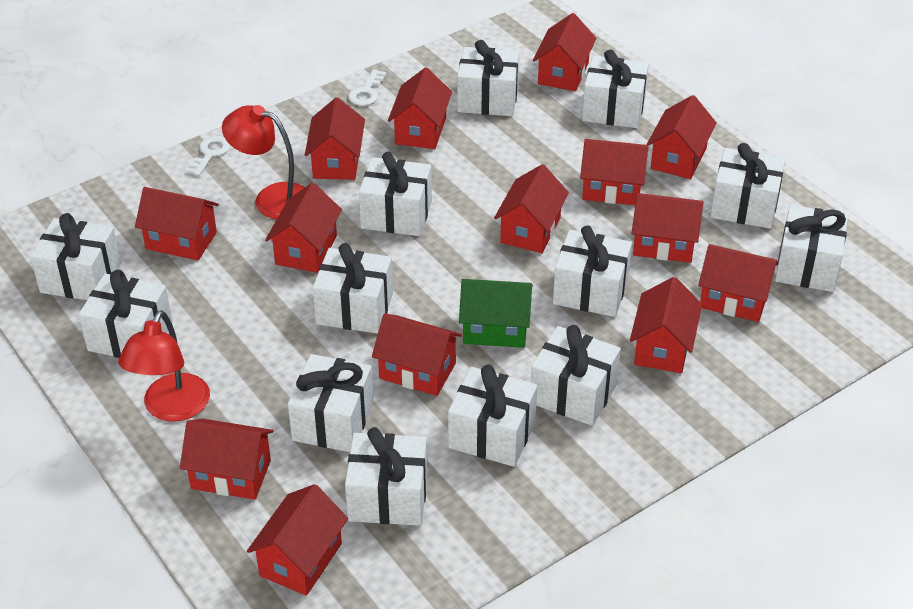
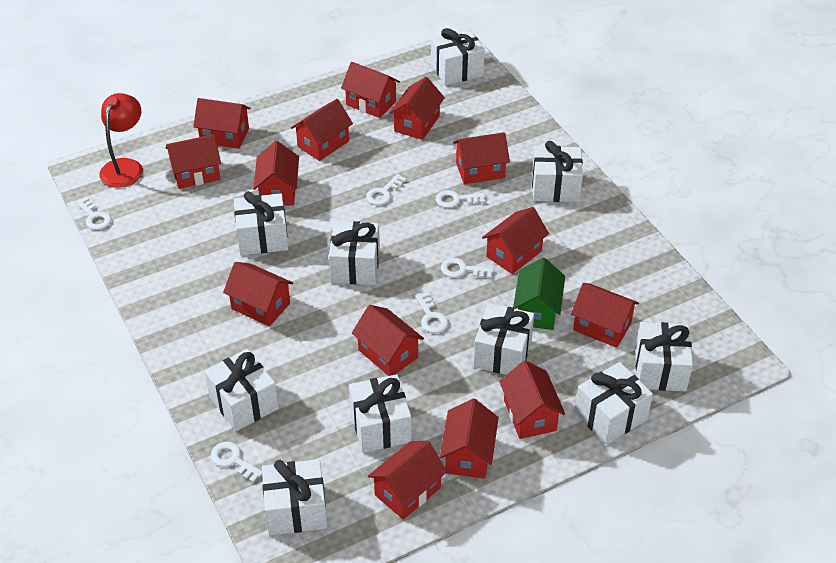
red lamp: [118,310,210,422] [222,105,305,219] = 2 -> [99,93,143,188] = 1
white gift: [30,213,121,300] [79,269,172,358] [288,354,374,452] [313,243,393,334] [345,427,428,526] [359,152,432,236] [448,365,538,467] [457,40,519,116] [531,325,621,426] [553,225,632,317] [582,50,649,128] [711,143,785,229] [775,205,848,292] = 13 -> [204,349,278,431] [234,191,288,255] [262,459,327,536] [329,221,380,285] [349,374,411,453] [431,28,485,86] [473,303,534,375] [532,141,583,202] [574,362,653,445] [635,322,693,391] = 10
white key: [186,136,231,176] [348,69,386,106] = 2 -> [76,197,112,230] [211,442,262,483] [366,174,407,205] [415,292,449,333] [436,190,485,208] [441,258,494,278] = 6

